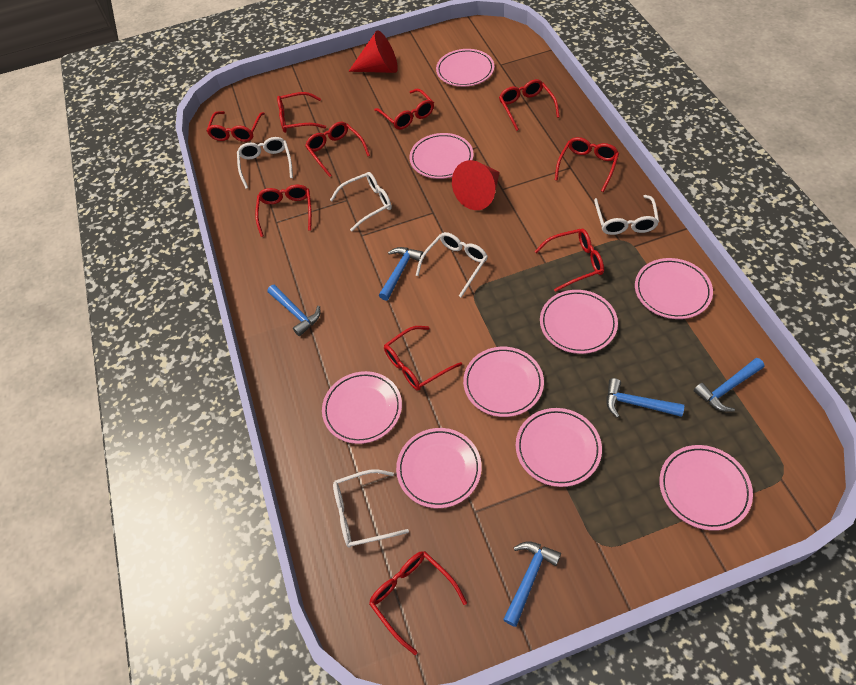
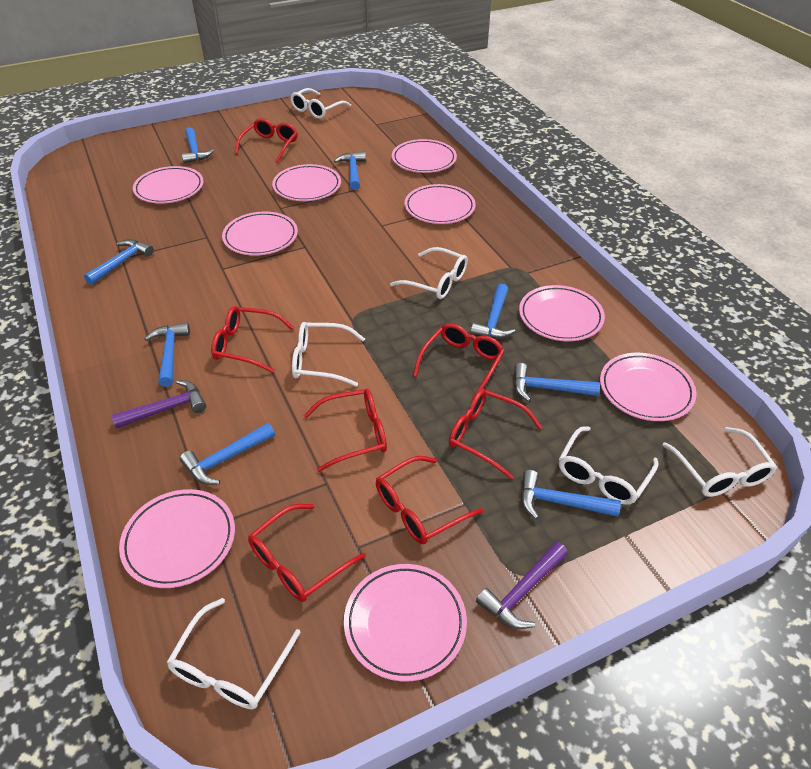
blue hammer: [267,285,320,336] [379,247,424,301] [503,541,561,627] [606,378,684,418] [694,358,765,412] = 5 -> [84,239,154,285] [144,323,190,387] [180,423,275,485] [182,127,214,163] [334,151,366,190] [471,284,515,339] [514,363,600,402] [521,470,621,519] = 8
purple hammer: none = 0 -> [111,380,206,429] [476,542,568,629] = 2
red cone: [348,31,398,73] [452,160,500,210] = 2 -> none = 0
red glasses: [206,111,265,142] [255,185,312,237] [277,92,326,133] [305,122,370,177] [369,551,467,655] [374,88,434,130] [384,326,462,391] [499,79,560,131] [535,229,604,292] [555,137,619,192] = 10 -> [211,306,294,373] [235,118,298,163] [248,504,366,602] [303,389,387,472] [376,456,483,544] [413,323,505,399] [449,389,543,479] = 7
white glasses: [237,137,293,189] [330,172,392,231] [333,469,409,548] [416,232,488,297] [594,195,659,235] = 5 -> [167,598,301,709] [290,88,351,119] [292,322,365,386] [390,247,468,299] [559,426,658,505] [662,427,777,497] = 6

